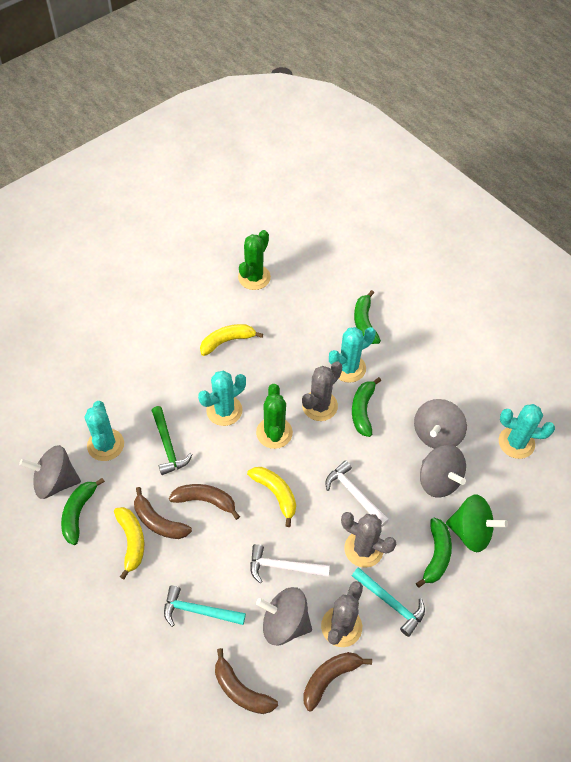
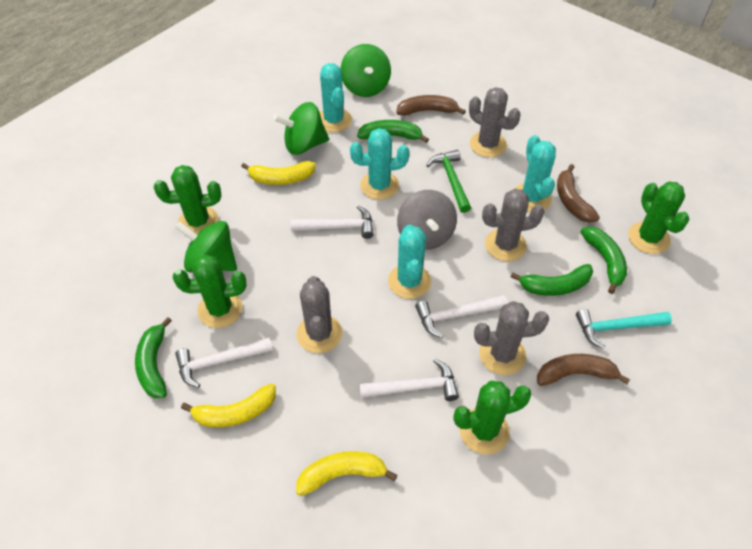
brown banana: [134,487,192,539] [169,484,240,520] [215,648,278,714] [303,652,372,711] = 4 -> [396,95,466,116] [537,354,630,386] [557,164,600,223] = 3
green cactus: [238,230,271,290] [256,384,293,449] = 2 -> [154,165,221,234] [173,255,247,328] [454,380,532,454] [628,182,690,254] = 4
green spinning top: [446,495,508,552] = 1 -> [175,221,237,273] [273,102,329,155] [341,44,391,97] = 3
grey cactus: [302,361,342,421] [321,581,363,647] [341,512,396,568] = 3 -> [296,276,342,353] [469,87,521,157] [474,301,549,375] [482,189,545,261] = 4
grey spinning top: [19,445,81,499] [256,587,312,645] [414,399,467,449] [420,445,466,498] = 4 -> [397,190,457,250] = 1
turquoise hammer: [164,585,246,627] [352,567,425,637] = 2 -> [576,309,672,349] = 1
white hammer: [250,544,330,583] [325,460,389,527] = 2 -> [175,338,273,388] [290,206,374,239] [359,359,459,401] [415,295,508,338] = 4

